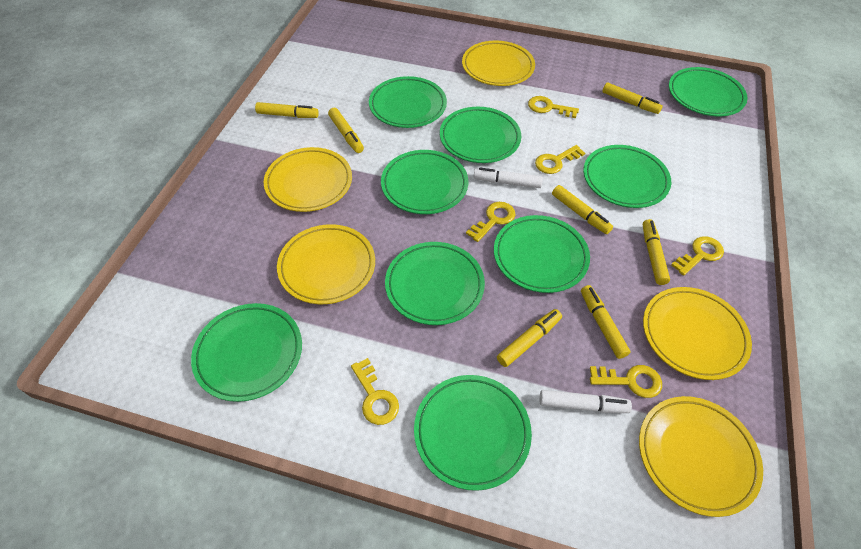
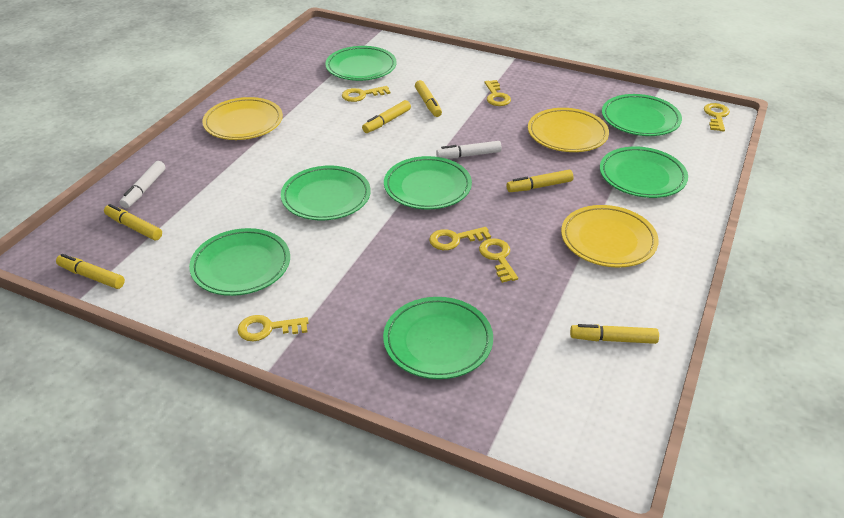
green plate: [191,303,302,402] [369,76,447,128] [381,150,468,214] [385,242,485,325] [414,375,532,491] [440,107,521,163] [494,215,590,293] [583,145,671,208] [669,67,748,117] = 9 -> [189,228,290,296] [281,166,371,220] [325,46,397,81] [383,297,493,379] [384,156,472,209] [600,147,688,198] [602,94,682,136] = 7
yellow marker: [255,102,319,118] [328,108,364,153] [497,309,562,367] [552,185,613,234] [581,285,631,359] [602,82,663,114] [643,219,670,285] = 7 -> [56,254,125,289] [104,204,162,240] [362,100,411,133] [415,80,442,117] [507,170,574,192] [570,324,659,344] = 6
yellow plate: [264,147,352,212] [277,224,375,304] [462,41,535,86] [639,396,763,517] [643,287,752,380] = 5 -> [202,97,283,140] [528,108,609,152] [561,205,659,268] = 3

